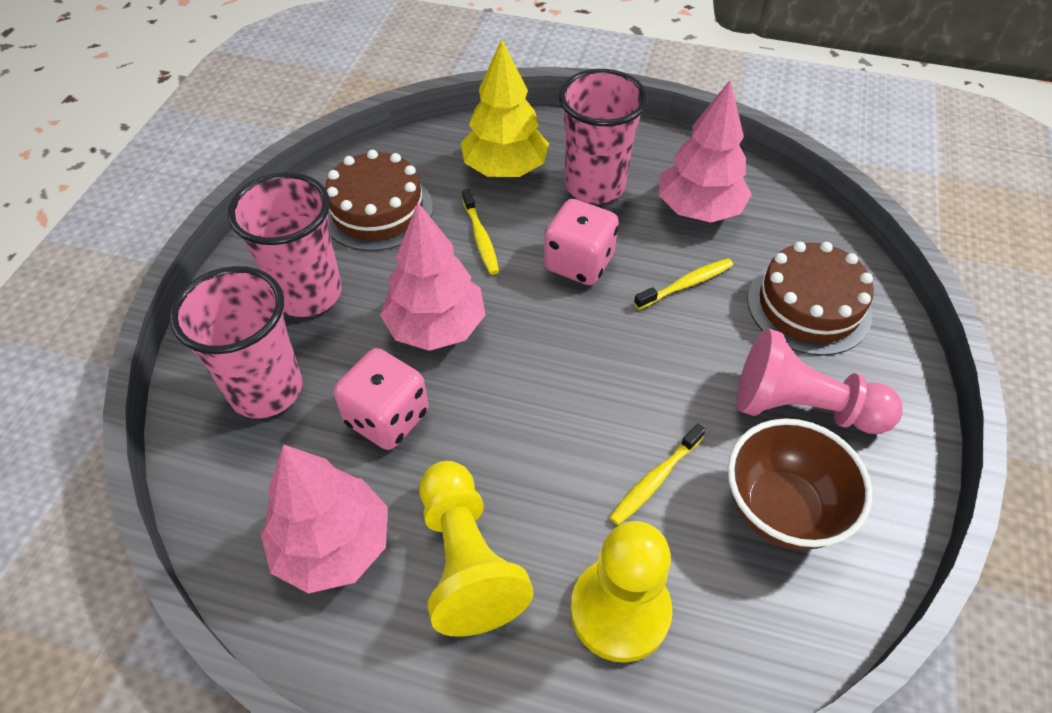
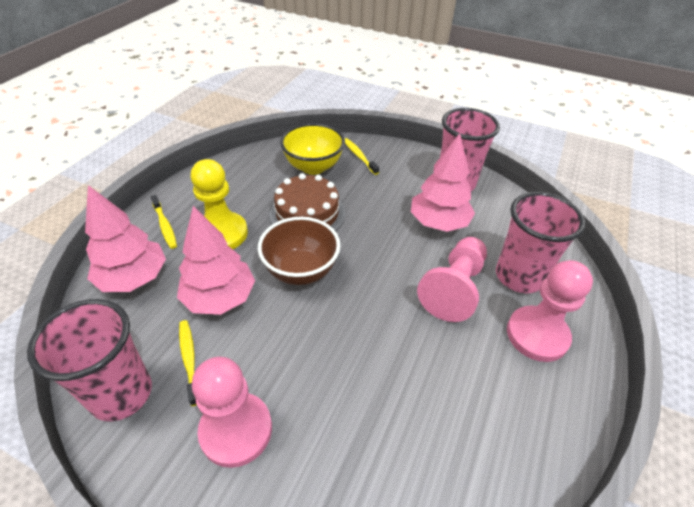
brown cake: [325,150,433,251] [747,242,874,356] = 2 -> [269,173,345,231] = 1
pink dice: [334,348,429,450] [544,199,619,285] = 2 -> none = 0
pink pawn: [737,328,903,434] = 1 -> [192,357,272,468] [417,237,487,322] [507,260,593,362] = 3
yellow bowl: none = 0 -> [280,123,345,175] = 1
yellow pawn: [419,461,534,637] [570,521,672,663] = 2 -> [191,159,248,249] = 1
yellow tree: [461,39,549,177] = 1 -> none = 0

